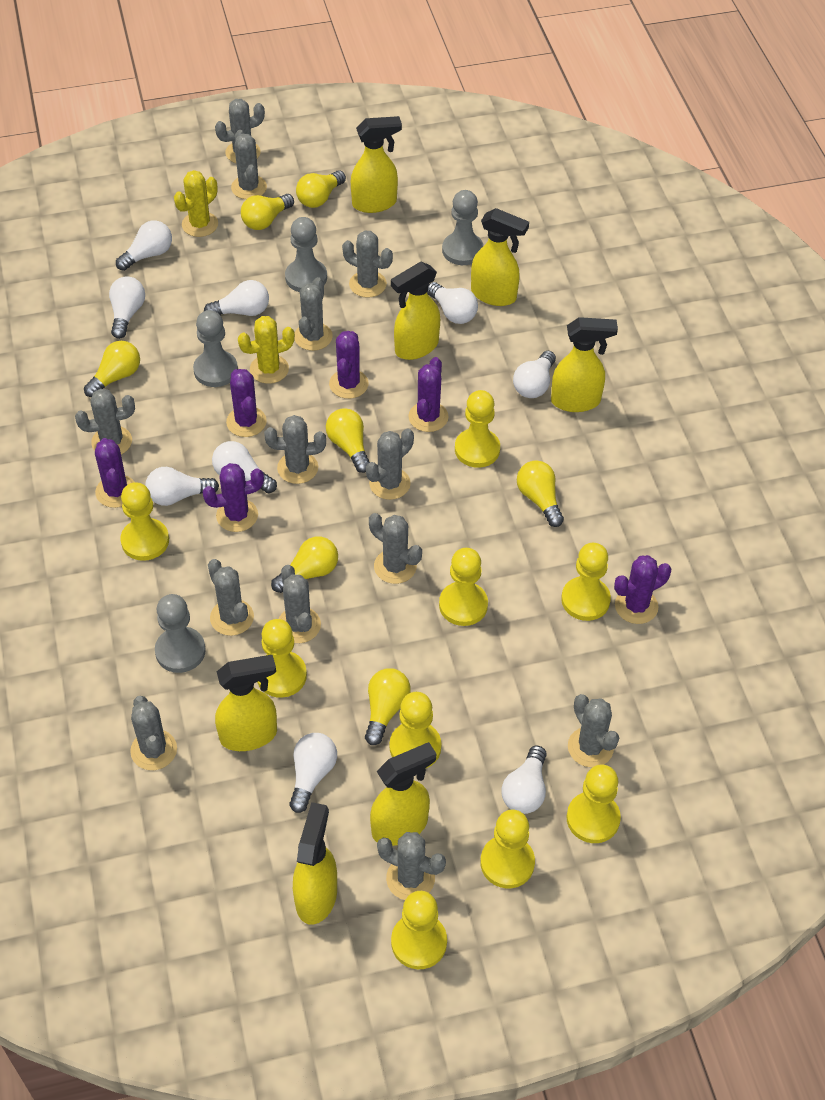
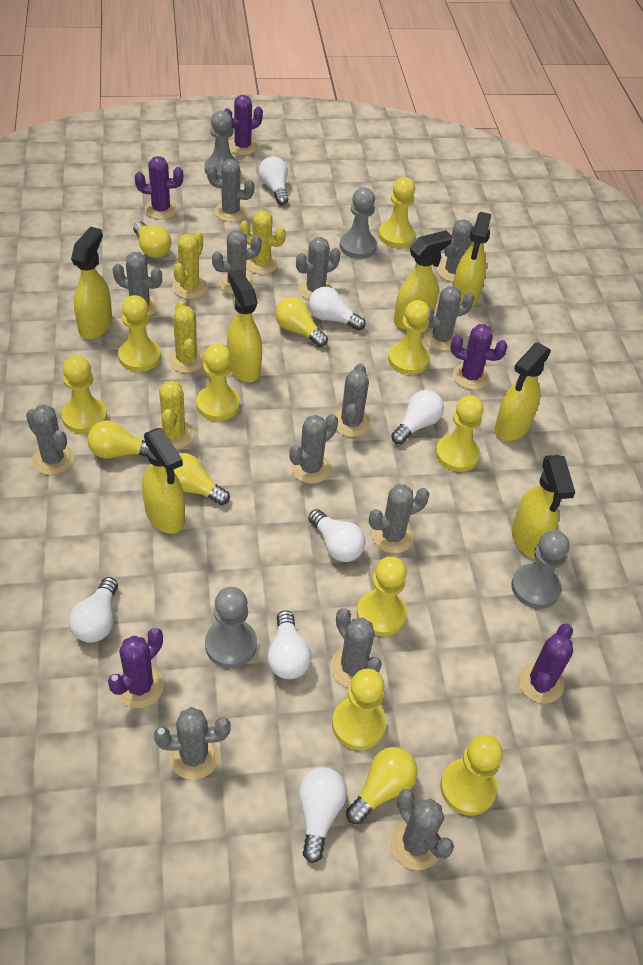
purple cactus: [95,438,135,508] [203,463,264,532] [226,369,267,437] [329,331,369,399] [408,357,449,432] [614,555,671,624] = 6 -> [108,628,164,708] [135,156,183,219] [224,95,263,155] [451,324,508,390] [518,624,573,704] = 5
white light bulb: [109,276,145,339] [116,220,172,271] [145,467,219,506] [204,280,269,316] [212,441,277,493] [289,733,337,813] [427,282,478,324] [501,745,547,814] [513,351,556,398] = 9 -> [69,577,118,643] [258,156,288,205] [267,610,312,679] [299,767,347,863] [308,287,366,331] [308,509,365,562] [391,390,444,444] = 7
yellow cactus: [174,170,218,237] [238,316,295,384] = 2 -> [157,381,194,450] [168,301,205,373] [172,232,207,299] [239,210,286,274] = 4
yellow light bulb: [84,341,140,397] [241,194,294,230] [271,536,338,593] [296,170,346,208] [326,408,370,473] [365,668,411,745] [517,460,564,527] = 7 -> [87,420,148,459] [133,221,171,258] [174,453,230,505] [276,297,328,347] [346,747,418,824] = 5

